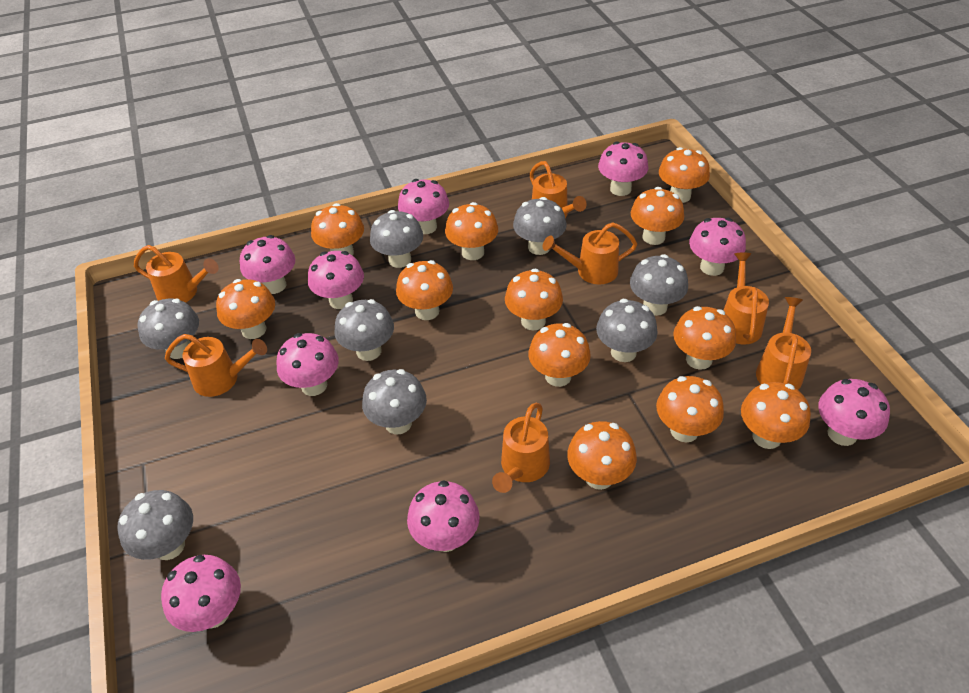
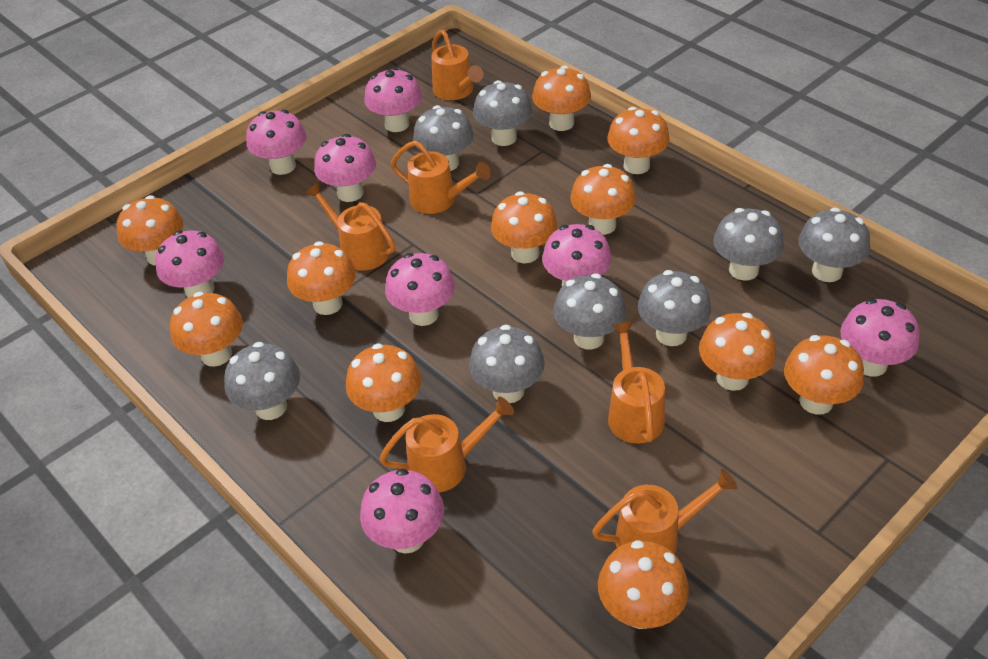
orange mushroom: [216,279,275,339] [311,203,364,256] [396,260,453,320] [445,202,498,260] [505,268,563,330] [528,323,591,387] [567,421,637,490] [631,187,684,245] [656,376,724,442] [659,147,710,203] [673,306,736,370] [741,382,811,449] = 12 -> [117,195,183,266] [170,292,243,367] [287,241,356,315] [346,343,422,422] [491,191,558,263] [532,65,591,131] [570,164,636,235] [598,540,689,629] [607,107,670,174] [699,313,776,391] [784,335,864,415] = 11
orange watering can: [134,245,219,303] [165,334,267,397] [492,403,550,493] [530,161,587,218] [543,222,637,284] [724,253,769,345] [756,297,811,390] = 7 -> [305,182,395,271] [379,396,514,493] [391,141,491,214] [431,30,484,100] [592,468,737,554] [608,322,665,444] = 6
pink mushroom: [161,555,241,632] [240,235,295,294] [277,333,339,396] [308,251,364,309] [398,179,449,234] [407,481,480,552] [598,142,648,196] [689,218,746,276] [818,379,890,446] = 9 -> [155,230,224,298] [246,110,306,175] [314,134,376,202] [360,468,444,554] [364,67,422,132] [385,253,455,326] [542,224,612,286] [840,299,920,377] = 8

